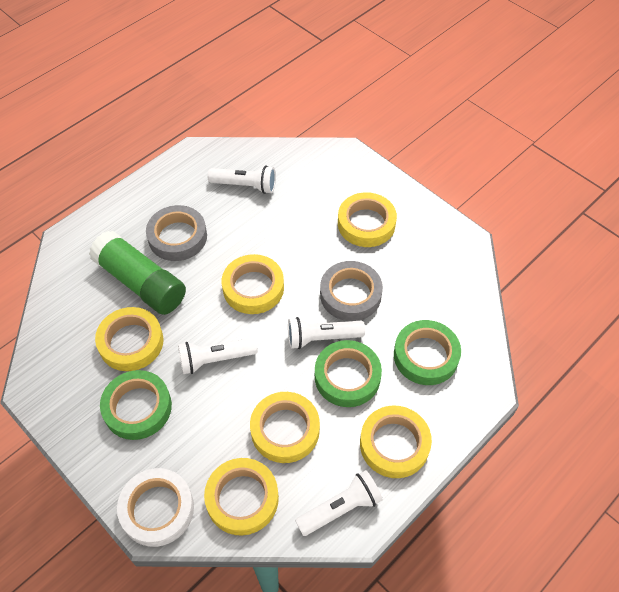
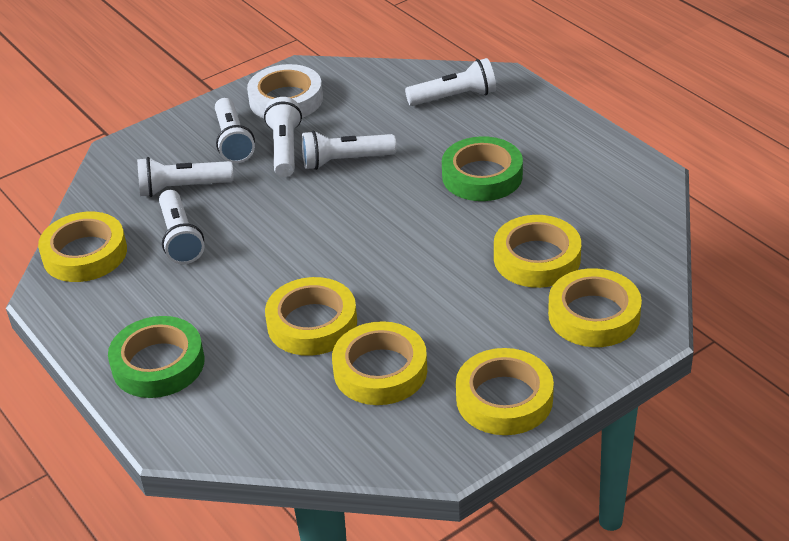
green glue stick: [89,231,186,315] = 1 -> none = 0
green tape: [100,370,172,440] [315,340,382,407] [394,320,461,385] = 3 -> [108,316,205,398] [442,136,523,201] = 2
grey tape: [146,205,207,261] [320,261,383,321] = 2 -> none = 0
white flashlight: [178,338,258,374] [207,165,276,194] [288,317,365,349] [295,470,383,536] = 4 -> [137,157,234,197] [159,190,204,264] [215,98,255,163] [264,97,302,177] [302,131,397,170] [405,58,496,106] = 6

